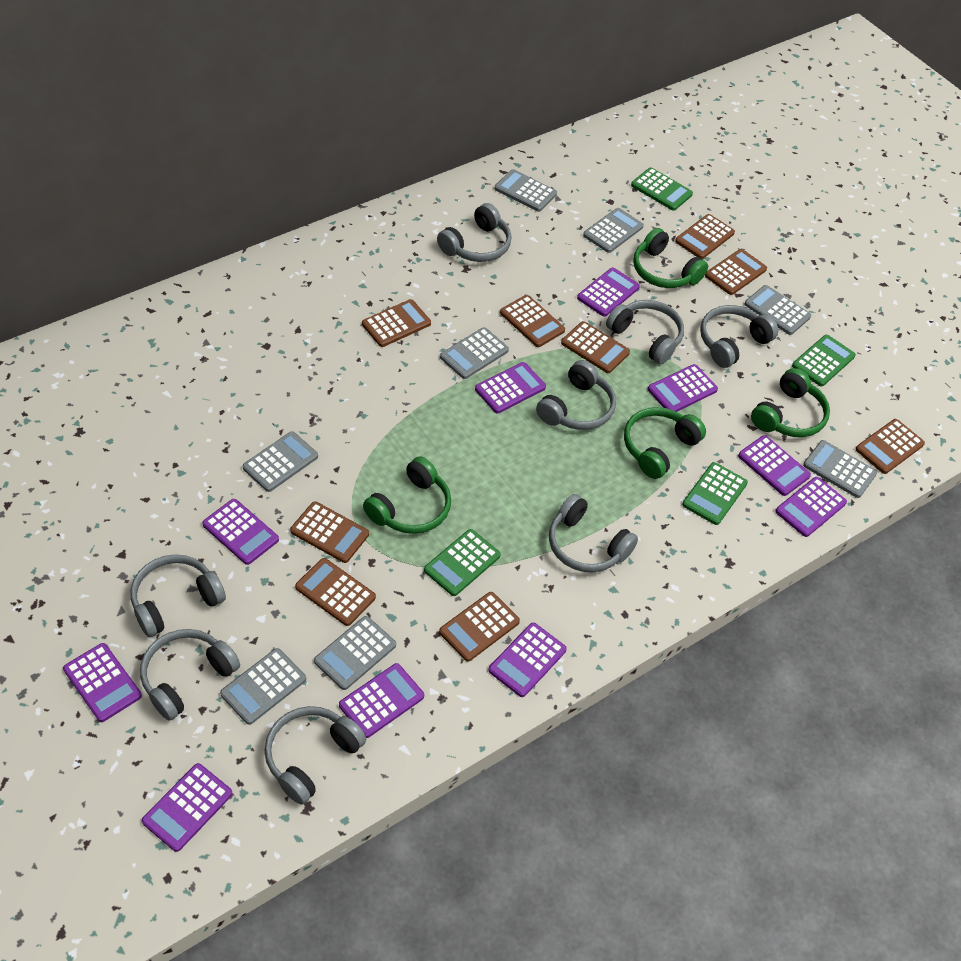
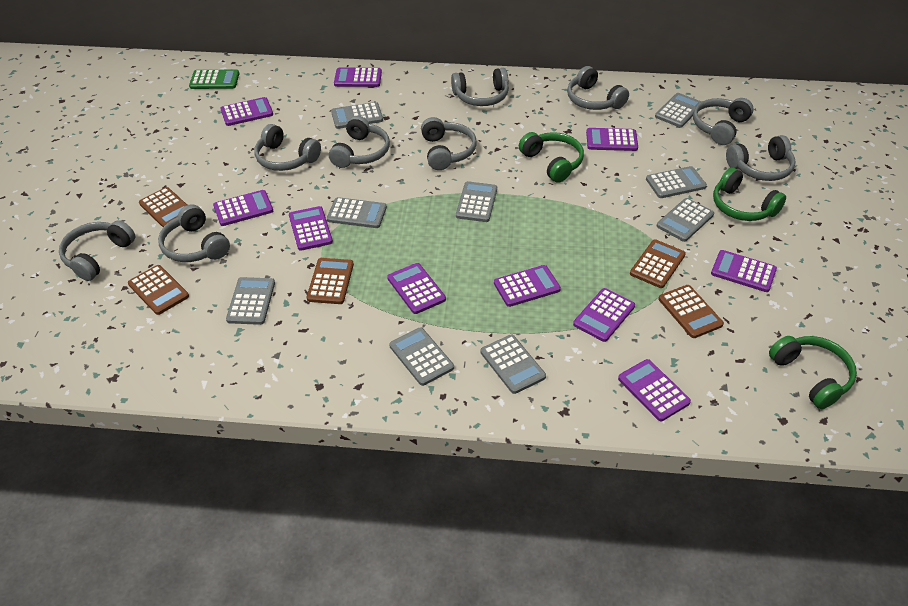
brown calculator: [290,501,369,563] [295,558,376,626] [362,299,431,347] [439,592,520,662] [500,295,565,347] [561,321,630,373] [675,214,735,259] [705,249,767,295] [856,419,925,474] = 9 -> [128,265,189,315] [139,187,187,227] [307,258,354,304] [630,239,686,288] [659,285,724,338] = 5
green calculator: [424,529,501,596] [631,168,693,211] [682,462,748,525] [792,335,856,387] = 4 -> [189,70,239,89] = 1
green headphones: [363,456,451,534] [624,407,706,479] [633,228,708,288] [751,368,830,437] = 4 -> [519,132,584,183] [713,167,786,221] [769,336,857,409] = 3
grey calculator: [220,648,306,725] [243,431,318,492] [314,616,396,690] [440,327,509,379] [494,169,557,212] [583,208,644,253] [744,285,811,335] [803,440,877,498] = 8 -> [226,277,275,325] [327,197,387,228] [331,102,383,129] [389,327,454,386] [456,181,497,222] [480,335,546,394] [646,166,707,198] [655,93,702,127] [657,198,714,242] = 9
grey headphones: [131,554,226,637] [140,629,240,721] [264,706,366,805] [437,203,512,262] [536,360,616,430] [549,494,638,572] [606,300,684,364] [700,305,778,368] = 8 -> [59,220,135,281] [158,204,230,262] [254,124,321,171] [329,116,390,168] [421,117,477,170] [451,68,509,106] [567,66,629,110] [693,98,754,145] [726,135,796,181] = 9

